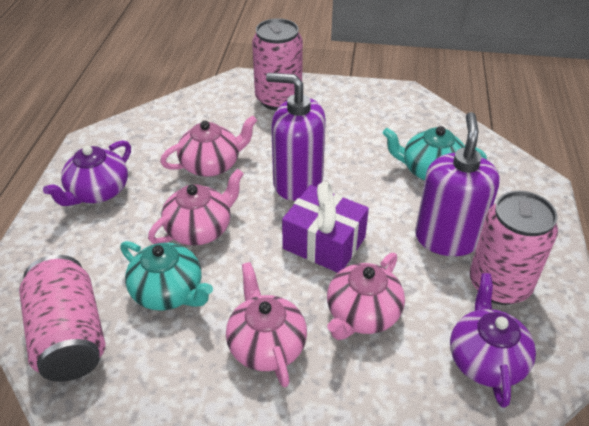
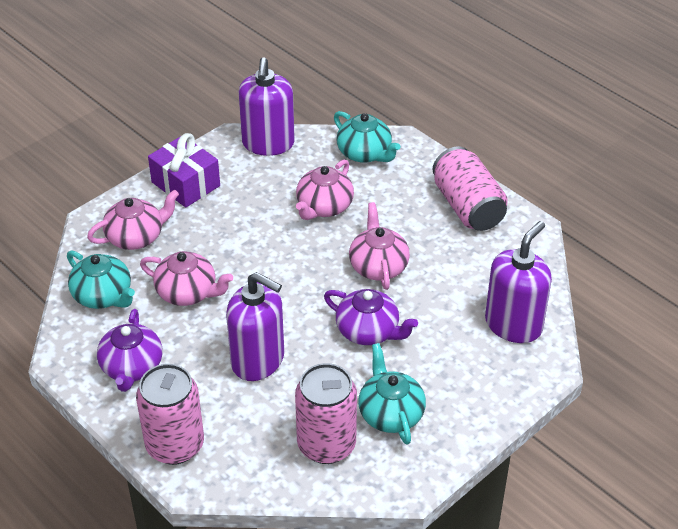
purple soap dispenser: [266,73,326,201] [415,112,500,256] = 2 -> [226,272,284,381] [239,57,295,156] [485,221,552,343] = 3
turquoise teapot: [120,241,213,311] [382,126,487,180] = 2 -> [67,250,135,309] [334,111,400,163] [358,343,426,445] = 3

